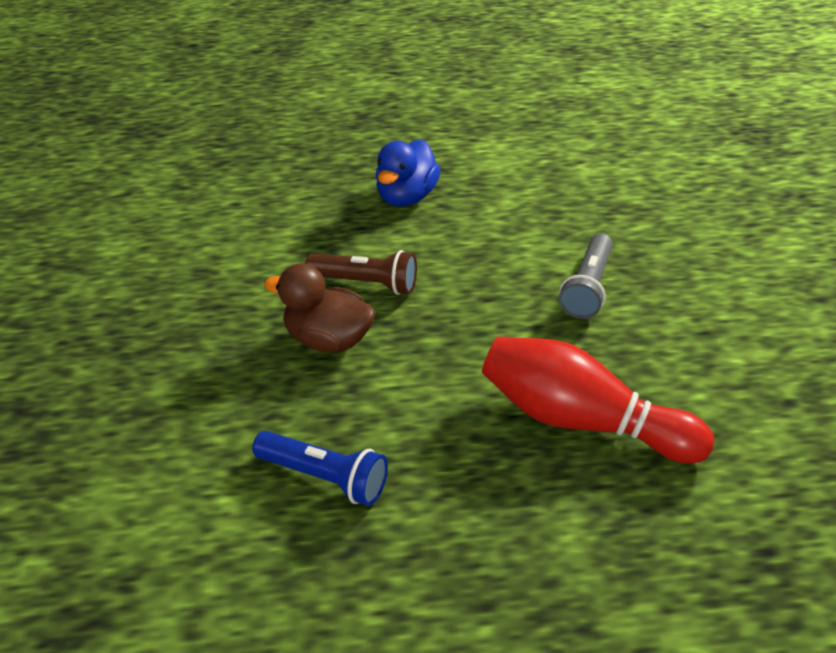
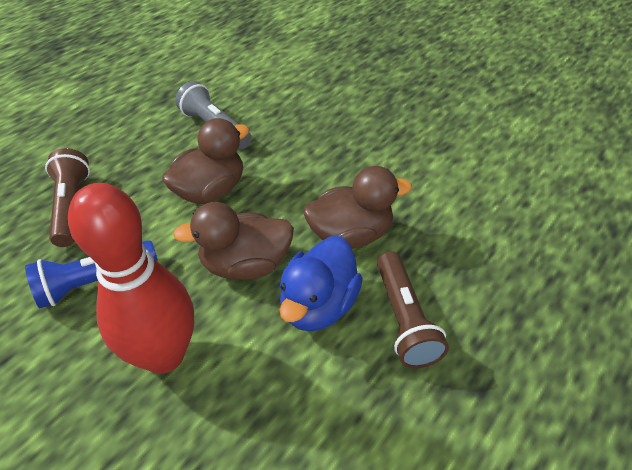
brown duck: [264,263,376,353] = 1 -> [162,118,249,204] [173,202,294,280] [304,166,412,249] = 3
brown flashlight: [305,250,417,295] = 1 -> [45,148,90,247] [377,251,449,368] = 2

